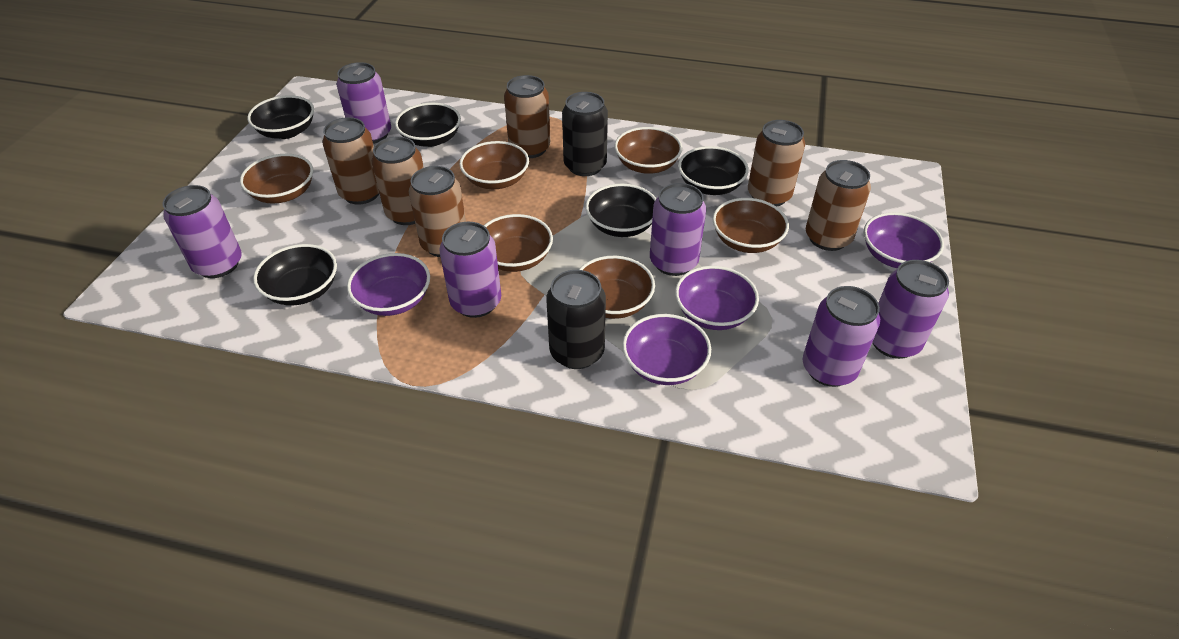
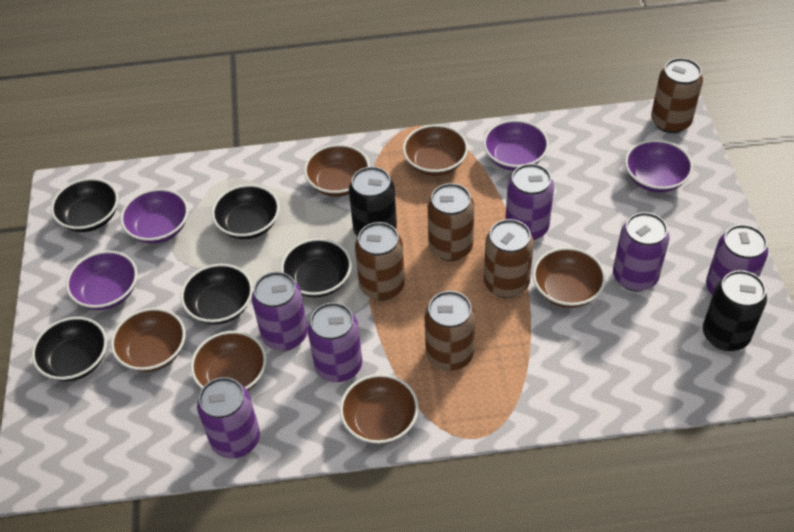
brown can: [322,117,379,205] [372,136,424,225] [409,166,466,257] [504,75,551,158] [748,120,805,207] [806,160,871,251] = 6 -> [355,222,405,301] [425,291,475,371] [428,183,474,261] [484,219,534,298] [651,58,703,133] = 5

